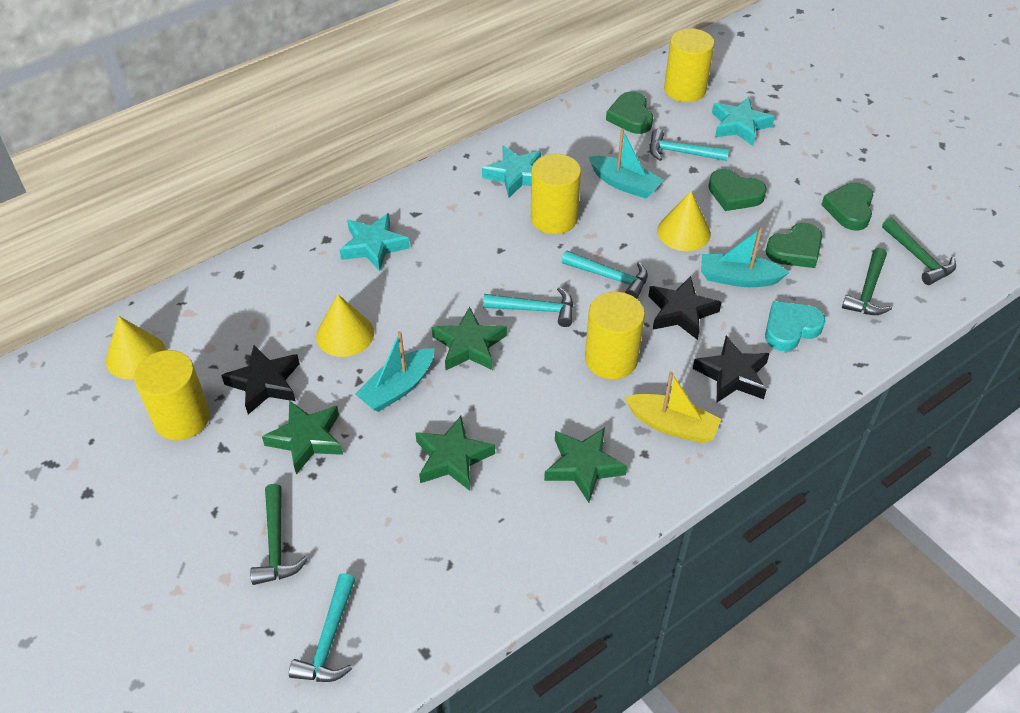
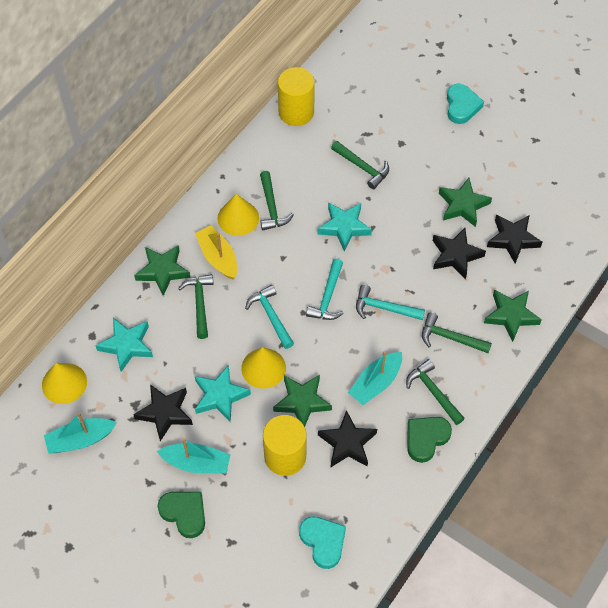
black star: [221,345,300,414] [648,276,722,340] [693,336,770,402] = 3 -> [133,384,193,441] [318,410,377,467] [433,228,486,279] [487,215,542,264] = 4
green hammer: [250,484,308,585] [842,248,892,315] [882,218,956,285] = 3 -> [178,274,214,339] [260,171,294,230] [331,141,389,189] [406,359,465,425] [422,312,492,353] = 5
green heart: [606,91,653,134] [708,169,767,211] [766,223,822,268] [821,182,873,231] = 4 -> [158,492,205,538] [407,417,452,463] = 2
turquoise hammer: [289,573,355,682] [483,287,573,327] [562,251,648,299] [650,129,729,161] = 4 -> [245,285,294,349] [306,259,344,320] [356,285,425,320] = 3
turquoise heart: [765,301,826,351] = 1 -> [299,516,346,569] [447,84,484,124] = 2
yellow cylinder: [134,350,210,440] [531,154,581,234] [585,292,645,379] [664,28,714,102] = 4 -> [263,415,306,476] [278,67,315,126] = 2

